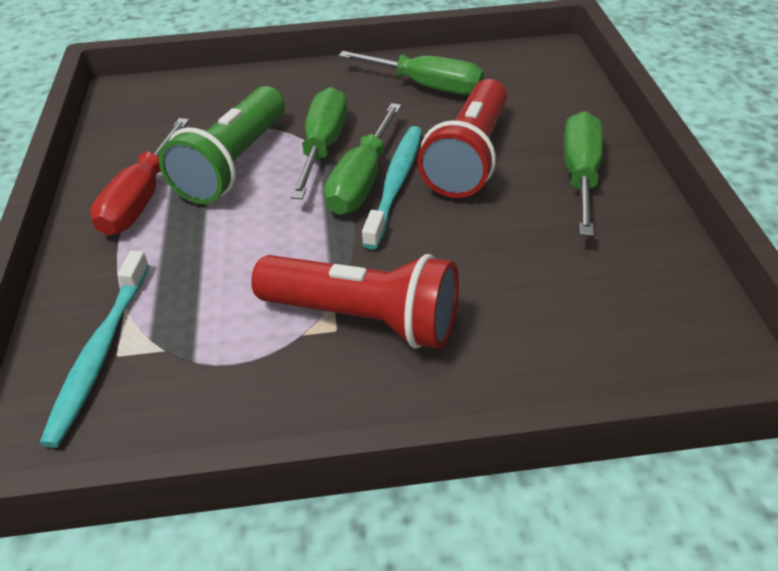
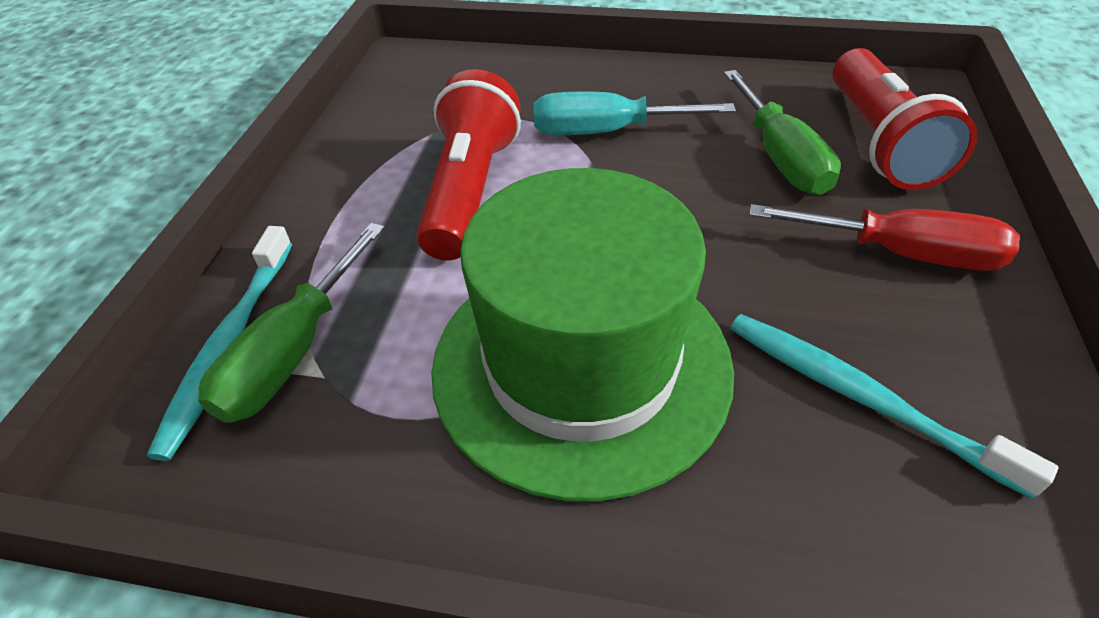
green flashlight: [159,86,285,204] = 1 -> none = 0
green hat: none = 0 -> [431,168,734,502] = 1
green screwdriver: [290,87,347,199] [324,103,401,215] [338,51,484,95] [564,111,603,236] = 4 -> [198,223,385,423] [724,70,841,195] = 2
turquoise screwdriver: none = 0 -> [534,92,736,135] = 1

